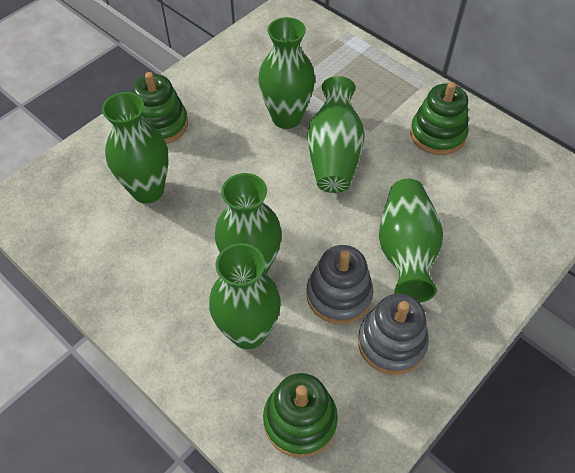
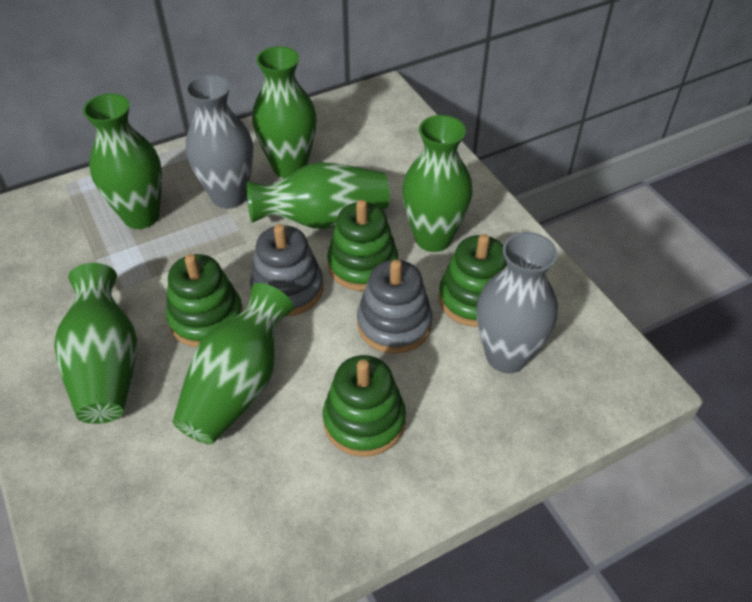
green stacking toy: [132,72,188,144] [263,373,338,458] [410,82,468,155] = 3 -> [166,254,243,347] [323,355,406,457] [327,200,398,291] [439,234,507,327] = 4
grey vase: none = 0 -> [185,74,253,209] [476,232,558,373] = 2

